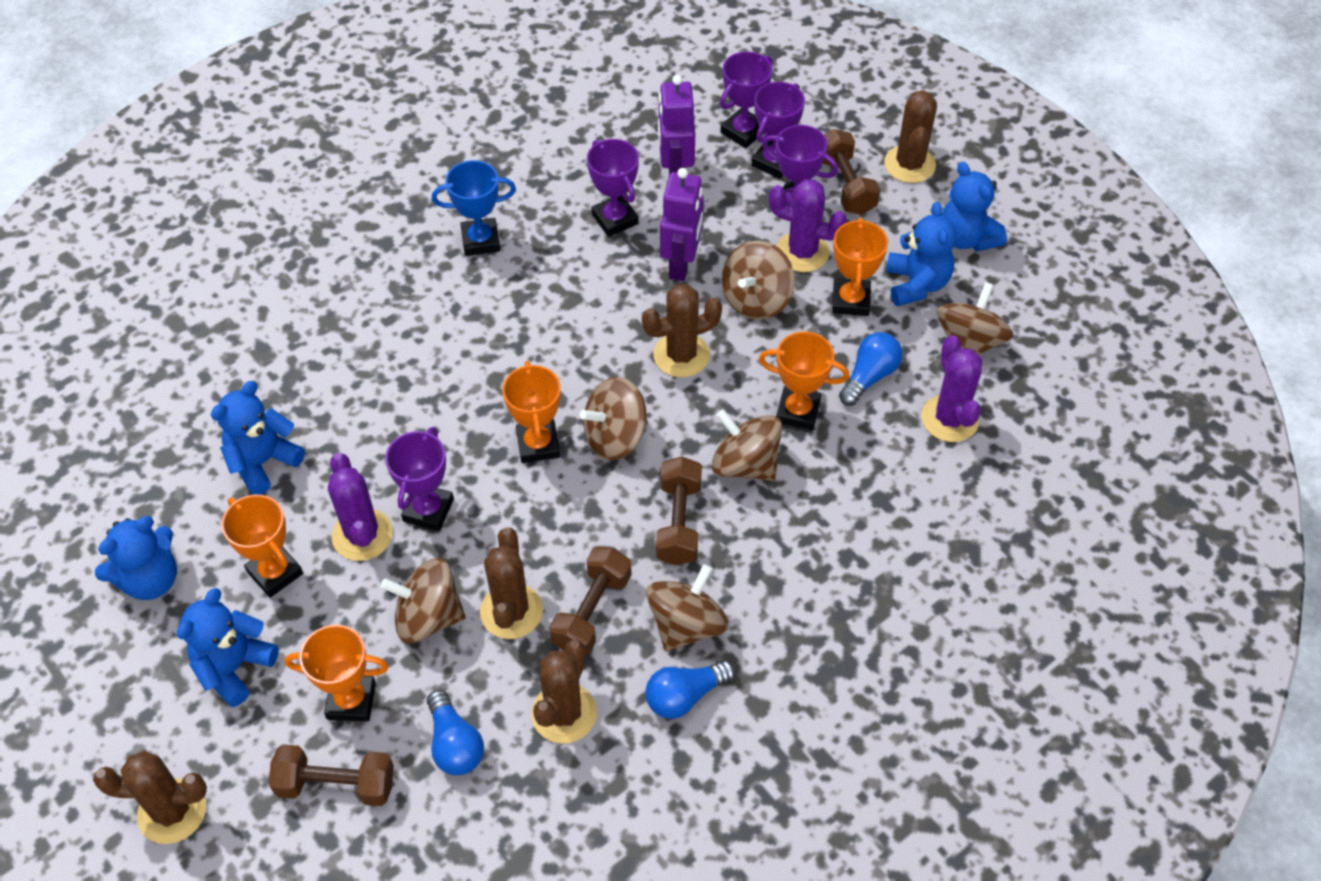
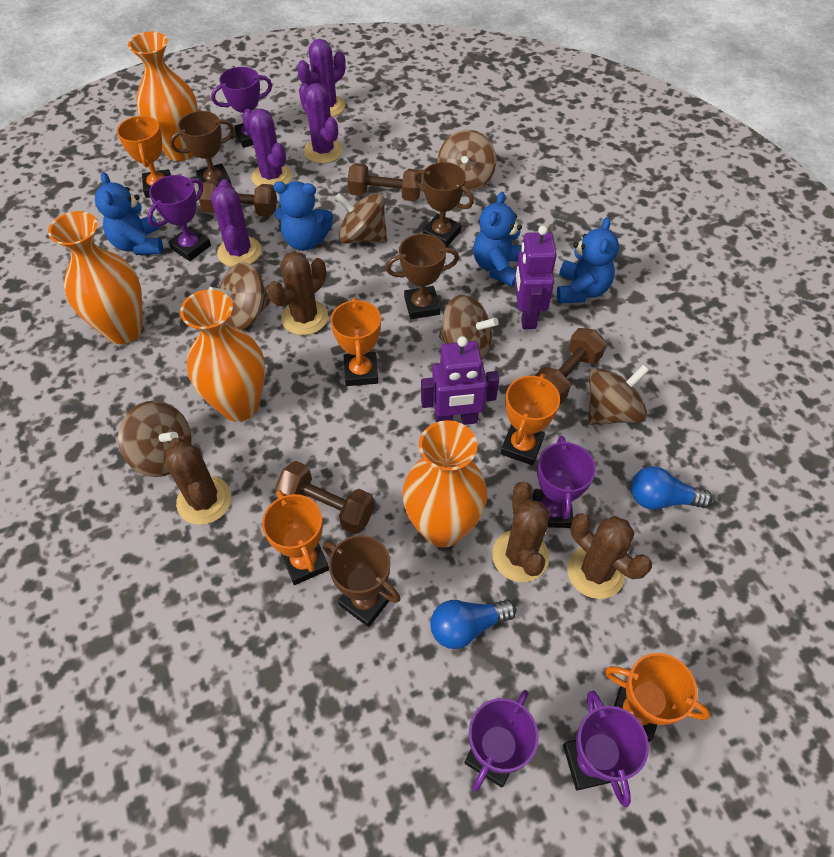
blue light bulb: [427,690,484,775] [645,660,735,719] [839,332,903,406] = 3 -> [431,599,516,649] [631,466,712,510] = 2
blue teddy bear: [95,516,177,600] [177,588,279,707] [211,381,305,495] [886,202,956,306] [941,162,1007,252] = 5 -> [95,172,163,255] [273,181,333,251] [473,192,522,287] [557,217,619,303] = 4
blue trophy: [432,160,516,256] = 1 -> none = 0
brown cactus: [93,751,207,844] [480,528,543,639] [531,639,597,743] [642,284,722,377] [884,90,937,183] = 5 -> [165,438,231,525] [267,251,328,335] [492,482,550,582] [567,513,652,599] = 4
brown trophy: none = 0 -> [170,111,235,183] [323,535,401,627] [385,234,459,319] [414,162,474,248] = 4
orange vase: none = 0 -> [48,211,143,344] [128,32,198,161] [180,289,265,422] [402,420,487,548] = 4
purple cactus: [328,453,393,561] [769,179,847,272] [921,335,982,442] = 3 -> [211,179,261,267] [242,109,292,187] [297,39,346,117] [299,83,343,164] = 4

